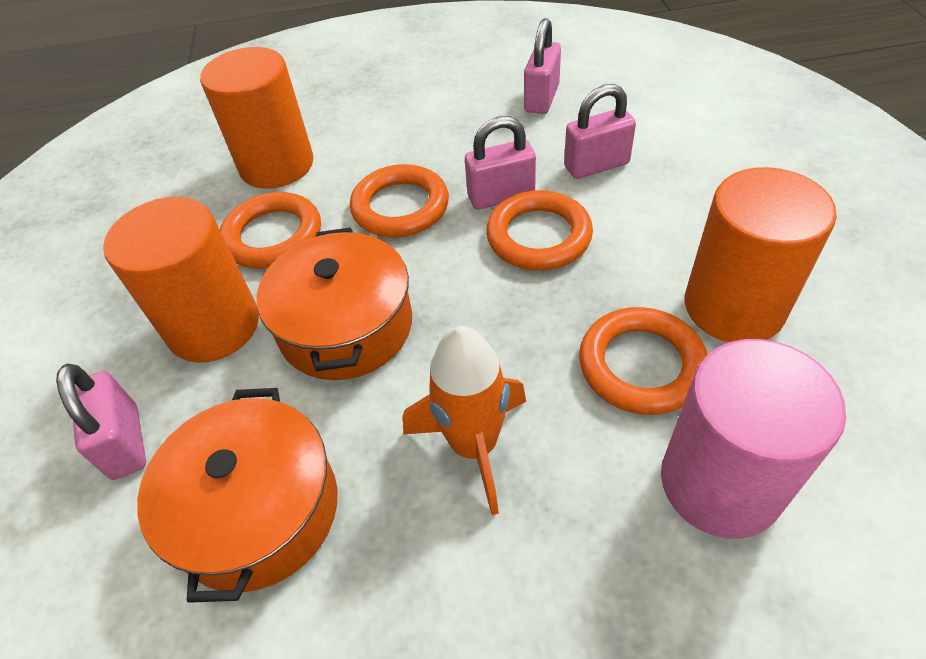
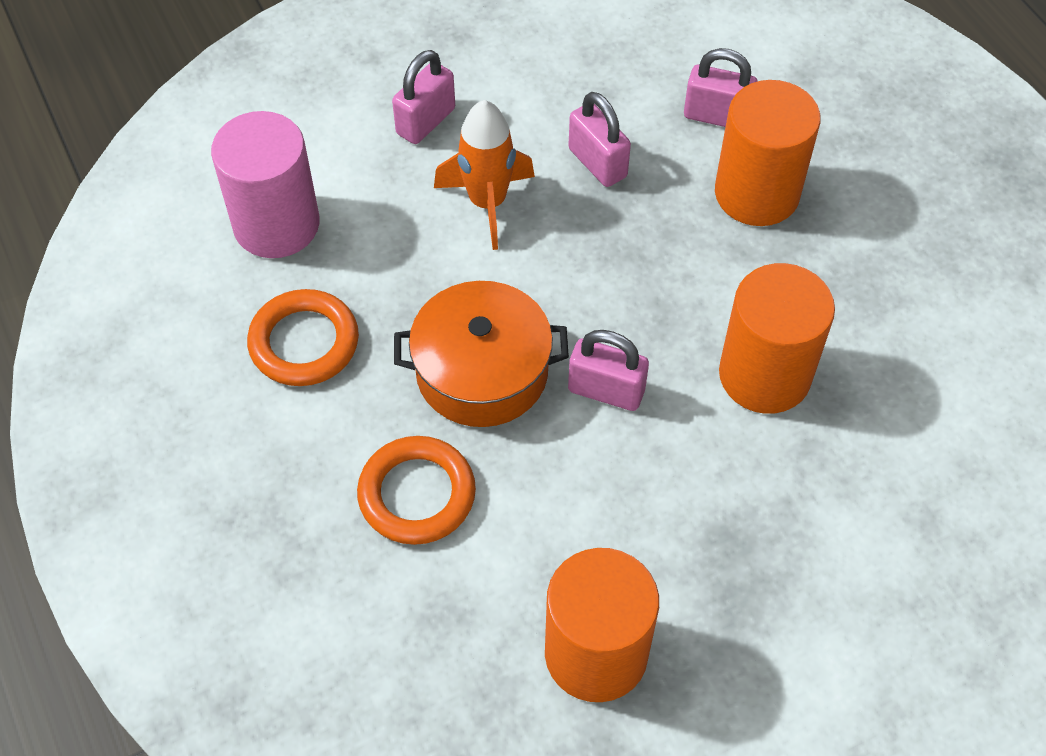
orange pot: [137,388,337,603] [257,227,412,380] = 2 -> [394,281,569,427] = 1
orange ring: [220,192,321,269] [350,164,449,237] [486,190,593,270] [579,307,707,415] = 4 -> [247,289,359,386] [357,436,476,545] = 2

